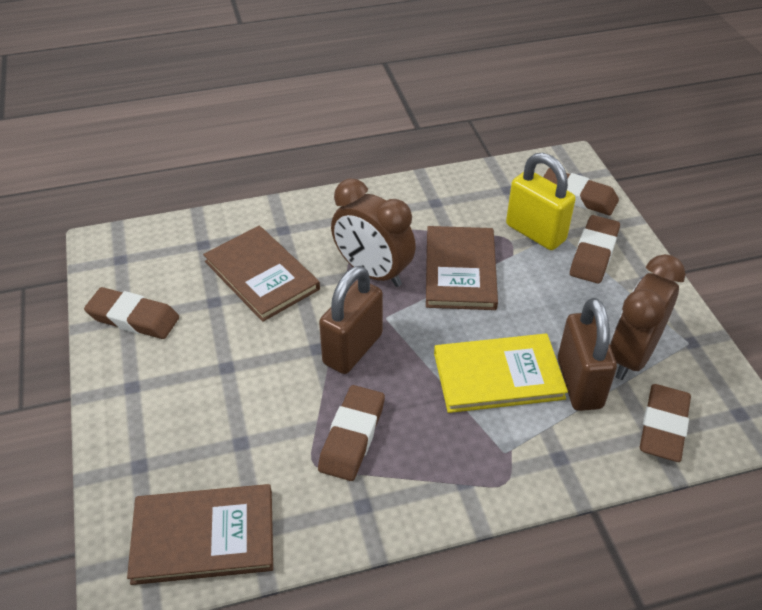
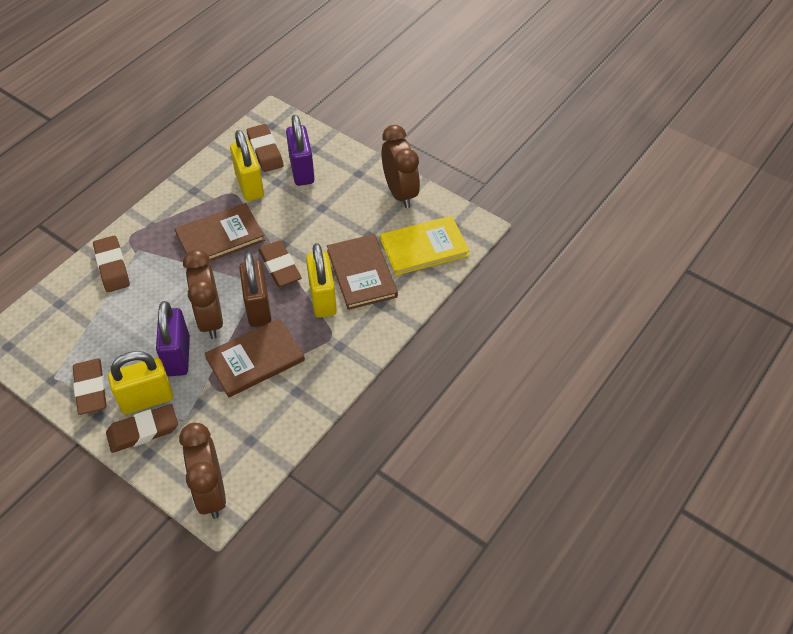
brown clock: [331,178,416,287] [610,254,686,380] = 2 -> [179,423,226,519] [183,249,223,339] [381,125,420,208] = 3
brown padlock: [319,266,383,374] [558,298,617,411] = 2 -> [239,252,271,327] = 1
purple padlock: none = 0 -> [156,301,190,376] [286,115,315,186] = 2
yellow padlock: [506,153,576,250] = 1 -> [108,351,173,414] [230,130,264,201] [306,243,337,318] = 3

